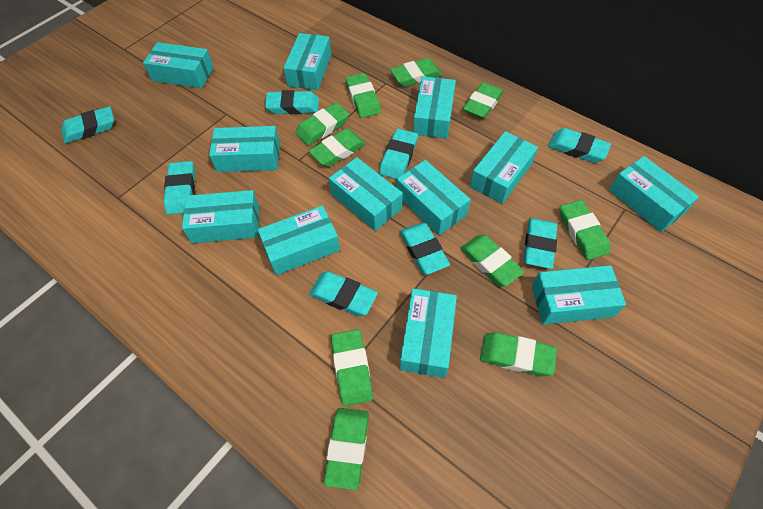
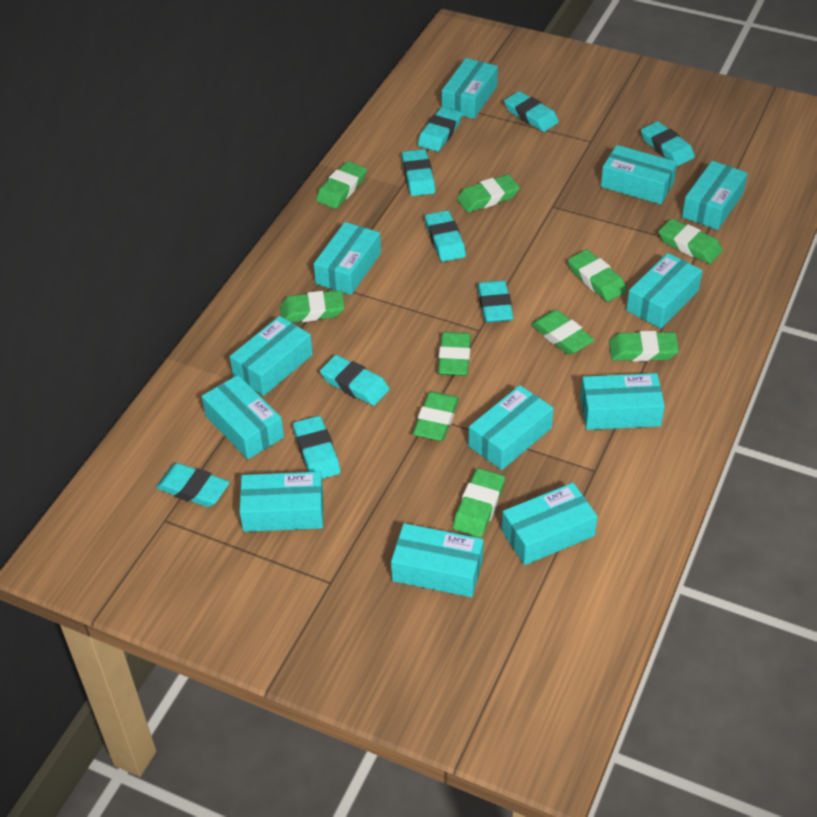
turquoise eraser: [61,106,114,143] [163,161,195,215] [265,90,319,114] [309,272,378,316] [379,129,418,179] [400,223,450,275] [524,218,557,269] [548,128,611,163] = 8 -> [156,463,230,507] [293,416,340,479] [320,355,389,406] [402,149,435,196] [418,107,462,151] [425,211,466,262] [477,280,514,323] [504,91,559,132] [641,121,695,166] = 9

